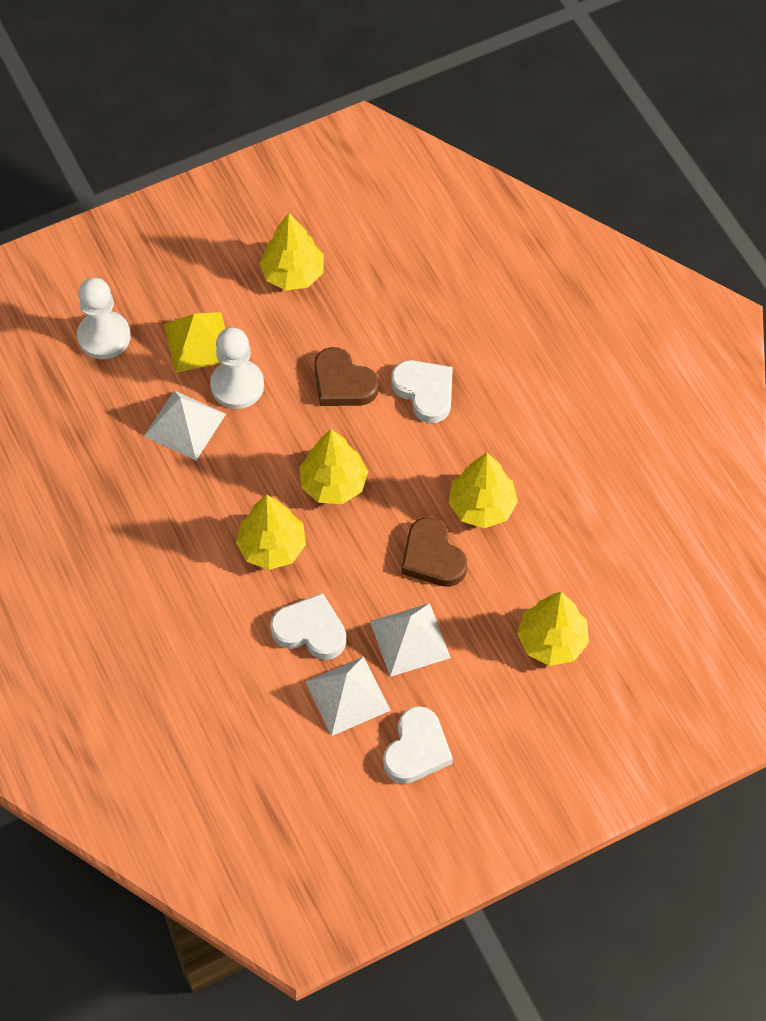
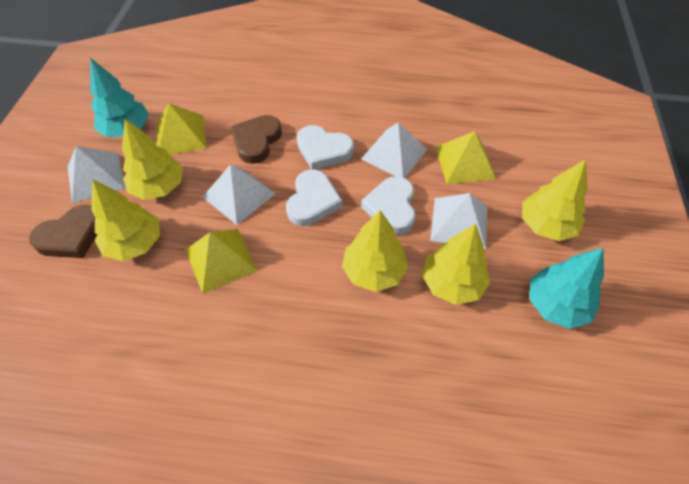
turquoise tree: none = 0 -> [91,58,149,137] [529,248,604,329] = 2
white pawn: [77,278,131,359] [210,327,264,409] = 2 -> none = 0
white pyramid: [144,390,226,460] [305,657,391,736] [370,603,451,677] = 3 -> [68,146,125,203] [203,165,276,225] [361,122,427,178] [430,193,487,249] = 4
yellow pyramid: [164,312,225,373] = 1 -> [157,103,207,155] [185,229,258,294] [435,131,496,184] = 3

